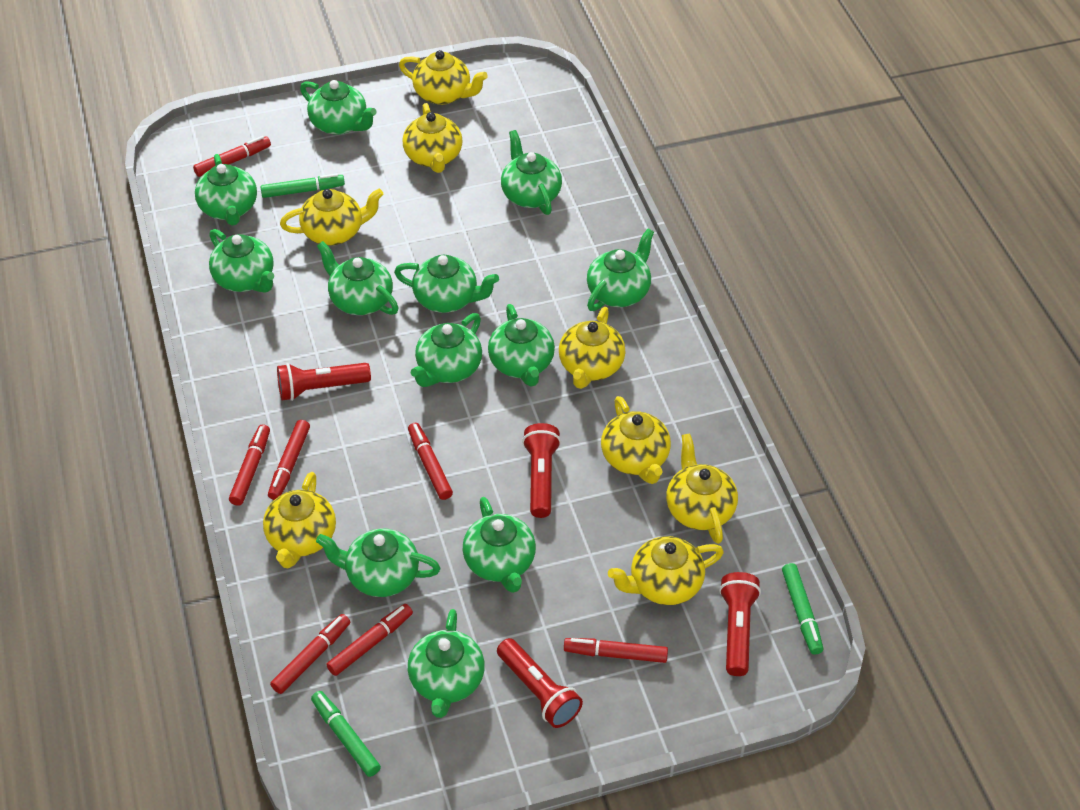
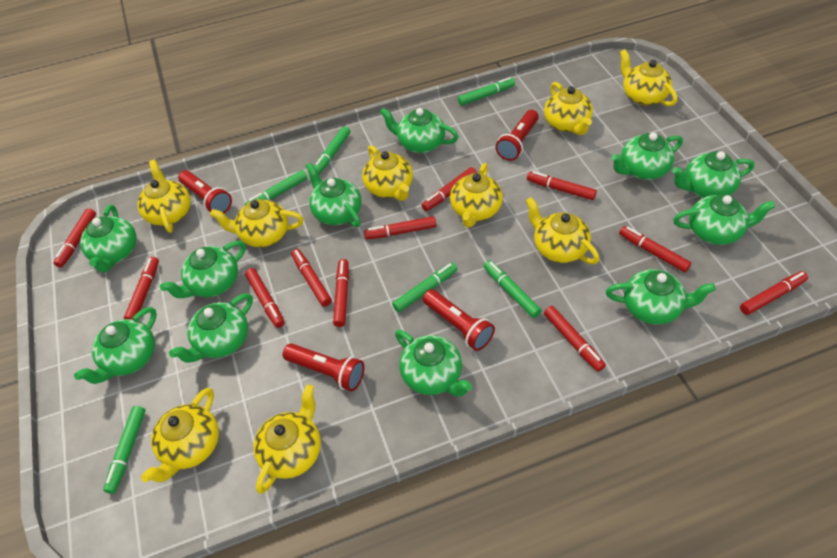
green marker: [261,173,345,198] [311,691,381,777] [782,563,823,655] = 3 -> [103,406,145,494] [245,170,307,205] [314,126,350,174] [392,262,458,312] [458,77,515,106] [484,260,542,318] = 6
green teapot: [195,154,257,226] [209,229,274,293] [300,80,377,135] [316,528,440,597] [317,241,399,315] [394,255,499,313] [408,609,485,718] [411,313,482,387] [463,497,536,593] [488,304,555,386] [501,130,562,215] [587,229,654,311] = 12 -> [74,307,157,384] [80,204,137,273] [160,241,246,298] [169,293,253,363] [306,163,362,227] [380,108,459,153] [395,330,472,397] [606,269,716,325] [611,132,683,180] [672,151,754,198] [673,194,775,245] = 11
red marker: [193,136,271,177] [229,424,270,506] [268,420,310,500] [270,614,350,694] [326,604,413,676] [408,423,453,500] [564,638,668,663] = 7 -> [54,208,96,268] [124,257,159,320] [245,268,284,328] [291,249,332,307] [333,259,349,327] [364,216,436,239] [422,167,477,211] [527,171,597,200] [544,306,606,372] [619,226,691,272] [740,271,808,315] = 11
yellow teapot: [263,472,336,568] [280,189,383,245] [399,50,488,105] [403,103,463,173] [559,307,626,389] [601,396,671,484] [608,536,724,605] [666,433,738,544] = 8 -> [137,160,191,233] [141,388,219,482] [210,199,304,247] [253,384,321,494] [362,145,413,201] [450,163,503,228] [526,197,599,264] [544,82,593,135] [620,49,677,106] = 9

